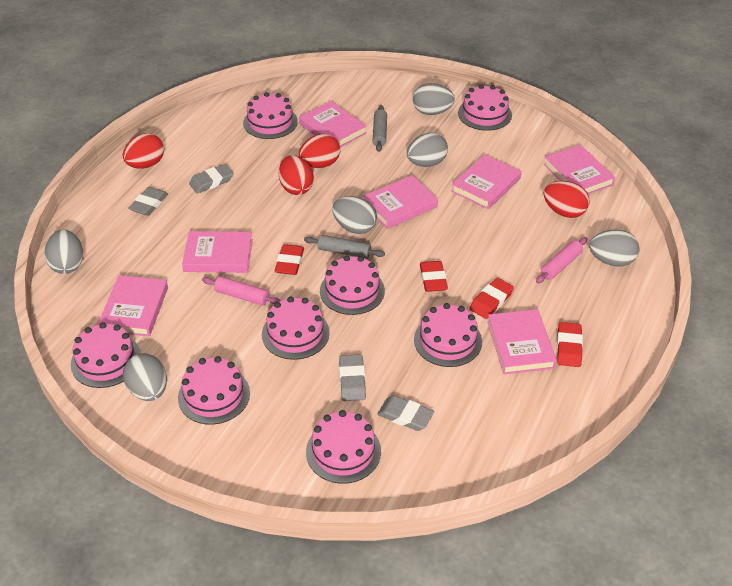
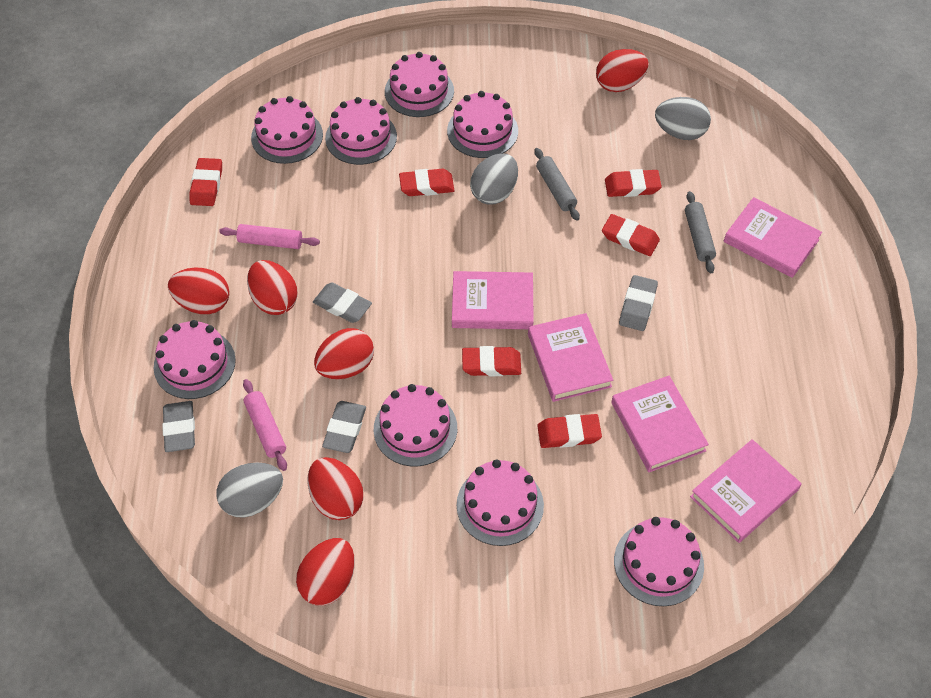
grey egg: [45,229,83,274] [123,353,167,401] [332,196,377,234] [407,133,448,167] [413,83,455,115] [589,229,640,267] = 6 -> [216,462,283,518] [470,153,518,204] [655,97,711,140] = 3
pink book: [98,275,168,336] [182,231,253,273] [299,101,367,147] [362,175,438,229] [451,154,521,209] [487,309,557,374] [544,145,615,194] = 7 -> [452,271,534,329] [528,313,613,402] [611,376,709,472] [690,439,802,543] [724,197,822,278] = 5
red egg: [123,133,164,169] [279,155,314,195] [299,134,340,168] [544,181,589,218] = 4 -> [168,268,230,314] [247,260,297,315] [296,538,355,606] [308,457,363,520] [314,328,374,379] [596,49,649,92] = 6
red eraser: [274,244,304,275] [420,261,448,292] [469,278,514,319] [557,322,583,367] = 4 -> [189,158,222,206] [399,169,454,196] [462,346,521,376] [537,414,602,448] [602,214,660,256] [605,169,662,197] = 6

